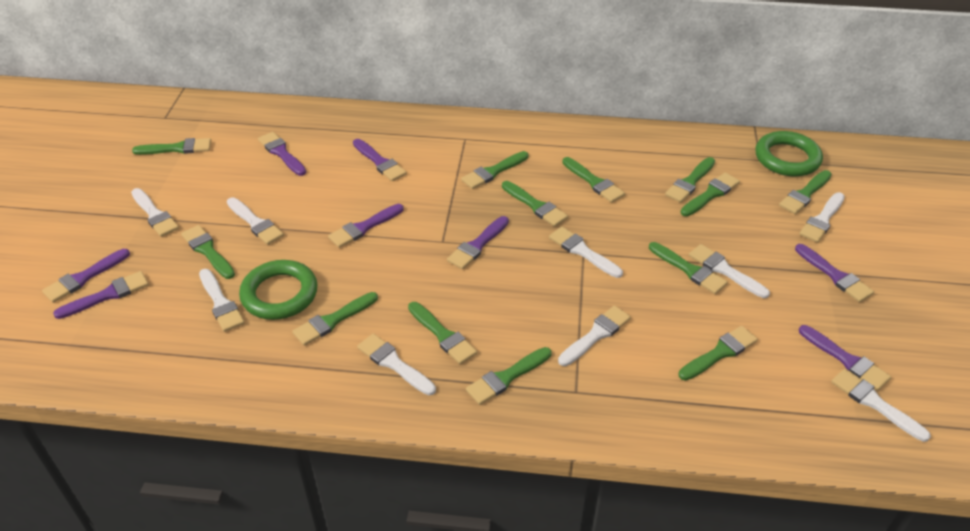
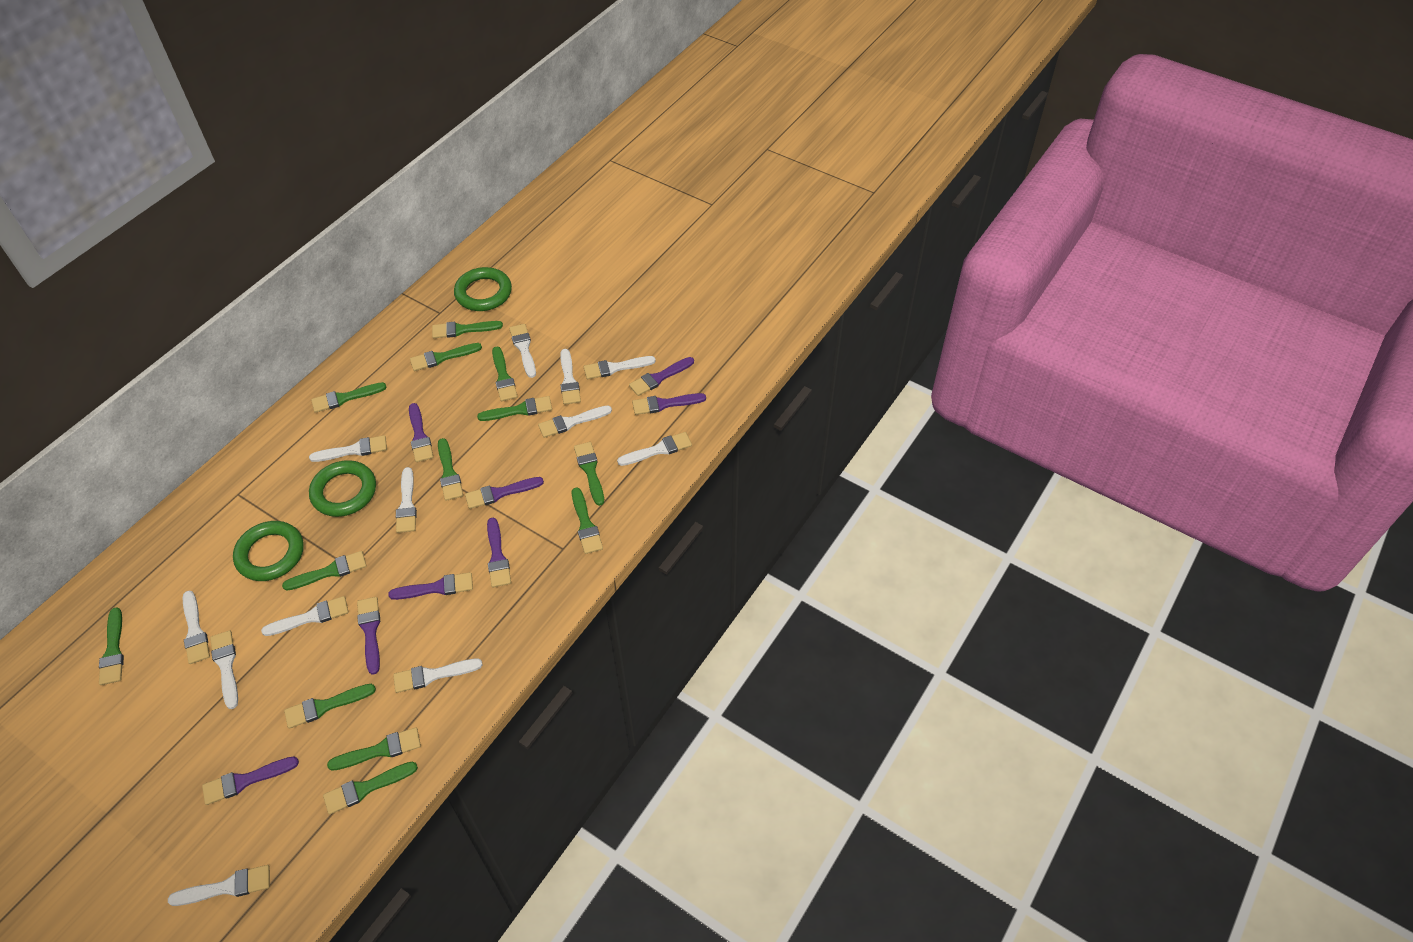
green ring: [239,260,317,320] [755,131,823,176] = 2 -> [233,521,304,581] [309,460,376,517] [454,267,512,311] = 3
white brush: [131,188,179,237] [199,269,245,332] [227,197,284,245] [357,334,436,395] [549,227,623,278] [558,306,631,366] [689,244,770,298] [799,192,845,243] [831,369,931,442] = 9 -> [168,865,270,906] [183,591,210,664] [210,630,238,709] [261,596,349,636] [309,435,387,462] [393,659,483,693] [396,467,417,533] [509,324,536,378] [538,405,612,438] [560,349,581,405] [584,356,656,379] [617,432,692,466] = 12

